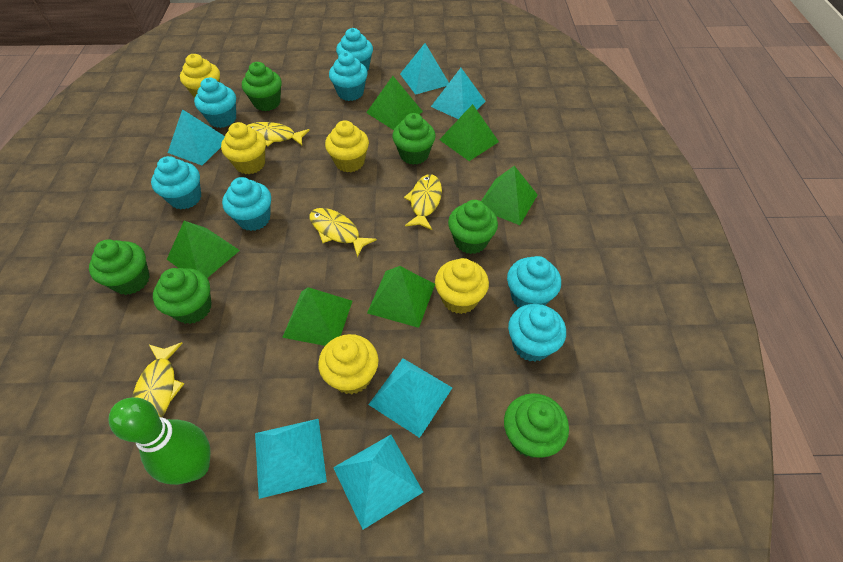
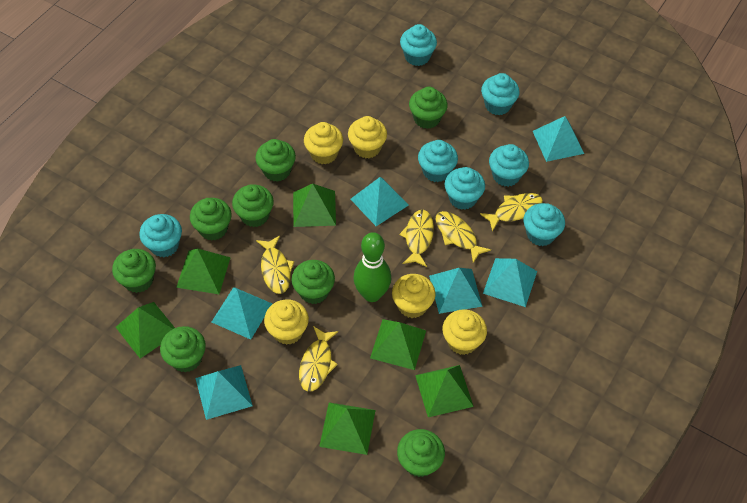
green cupcake: [89,239,150,295] [153,268,212,324] [242,62,282,111] [392,113,436,165] [448,200,498,254] [504,393,569,458] = 6 -> [112,249,156,293] [160,326,206,372] [190,198,232,241] [232,184,274,227] [255,139,296,182] [291,260,335,304] [397,429,445,477] [409,87,448,129] = 8
yellow fish: [132,342,184,417] [246,122,310,146] [310,208,377,257] [404,174,442,230] = 4 -> [256,236,294,294] [299,326,338,392] [399,210,434,267] [436,211,491,263] [480,193,543,232] = 5

